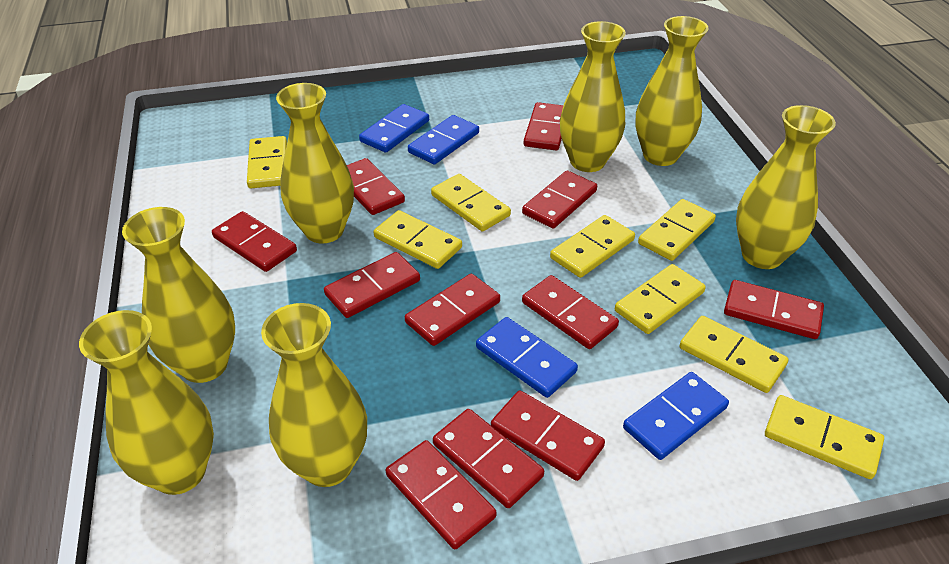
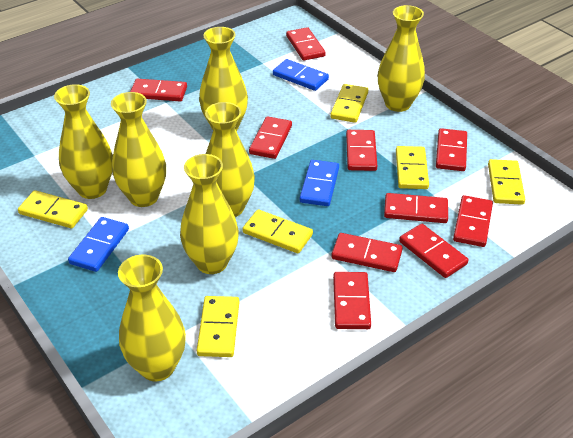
blue domino: [359,104,429,152] [408,115,479,165] [476,317,578,398] [623,372,729,460] = 4 -> [68,217,129,272] [273,59,329,91] [300,160,339,206] = 3
red domino: [212,211,297,272] [324,252,420,318] [347,158,405,215] [386,440,496,549] [405,274,500,346] [433,409,544,508] [491,390,605,481] [522,171,597,229] [522,275,619,349] [524,102,563,150] [724,280,824,339] = 11 -> [130,79,187,101] [249,116,292,159] [286,27,326,61] [331,233,403,272] [333,272,371,329] [346,130,377,171] [384,193,448,223] [399,224,468,278] [436,128,467,171] [453,195,493,247] = 10
yellow domino: [247,136,287,188] [374,210,462,269] [431,174,511,232] [550,215,635,278] [615,264,706,334] [638,199,716,261] [680,316,788,393] [765,395,884,479] = 8 -> [18,190,88,228] [197,296,239,357] [243,210,313,253] [330,84,368,123] [396,146,429,189] [488,159,525,205] = 6

